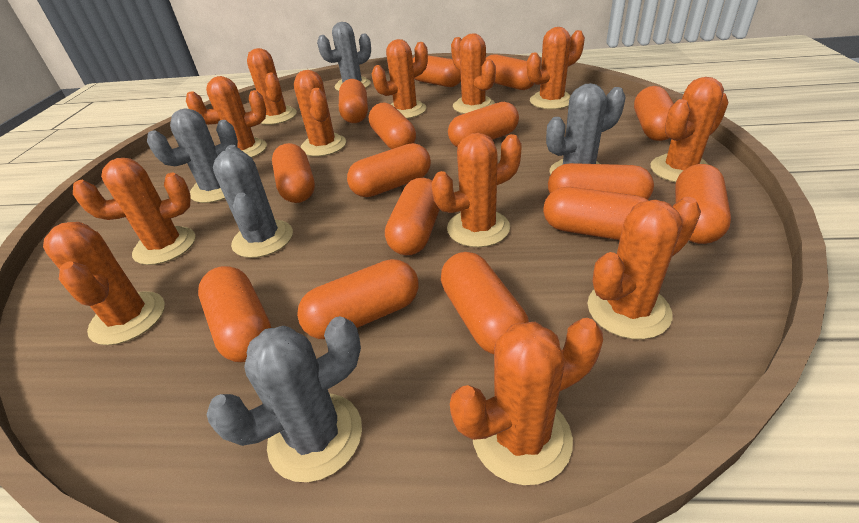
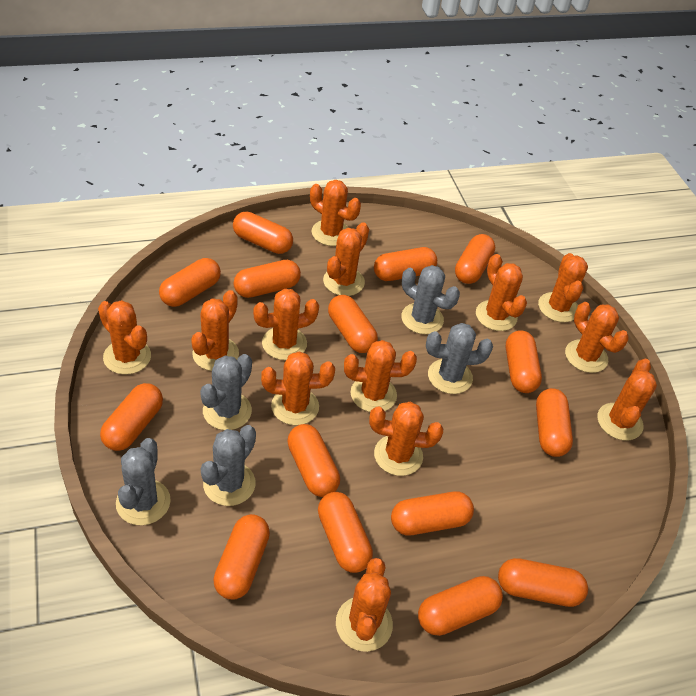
orange cactus: [43,222,165,345] [73,158,195,265] [186,76,267,158] [247,48,297,125] [294,70,346,156] [372,39,428,119] [431,133,522,247] [450,318,603,485] [451,33,496,114] [527,27,585,109] [587,197,701,339] [651,77,729,182] = 12 -> [98,300,151,375] [191,290,239,371] [253,289,319,360] [261,351,335,425] [310,180,361,246] [323,222,369,296] [336,558,393,652] [344,340,417,412] [369,402,443,476] [476,254,527,331] [538,253,588,322] [565,302,629,373] [597,359,657,441] = 13

